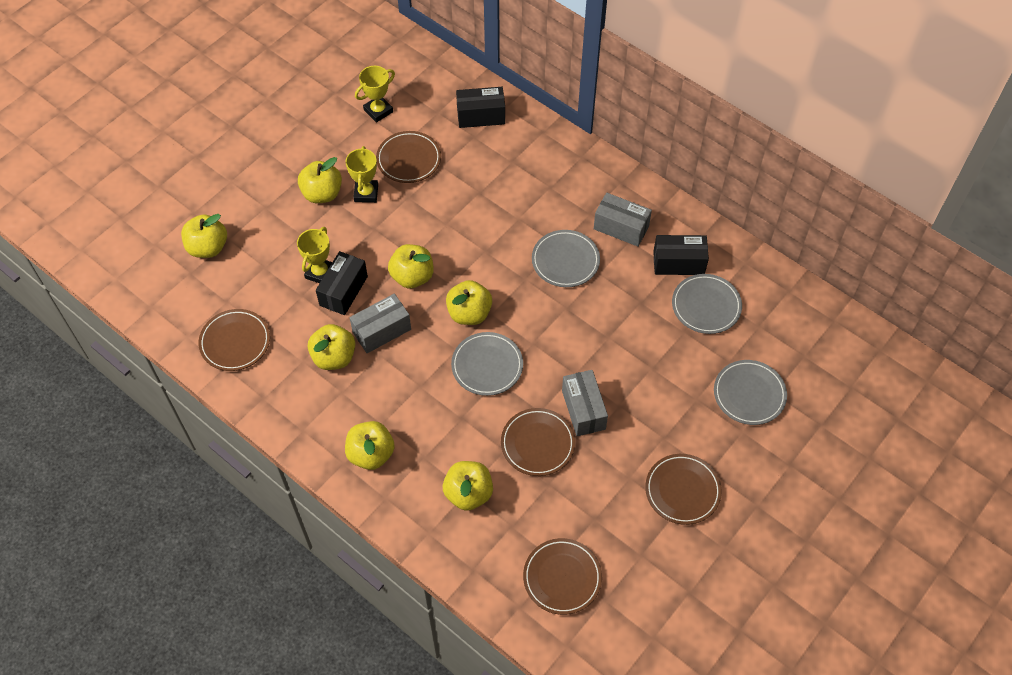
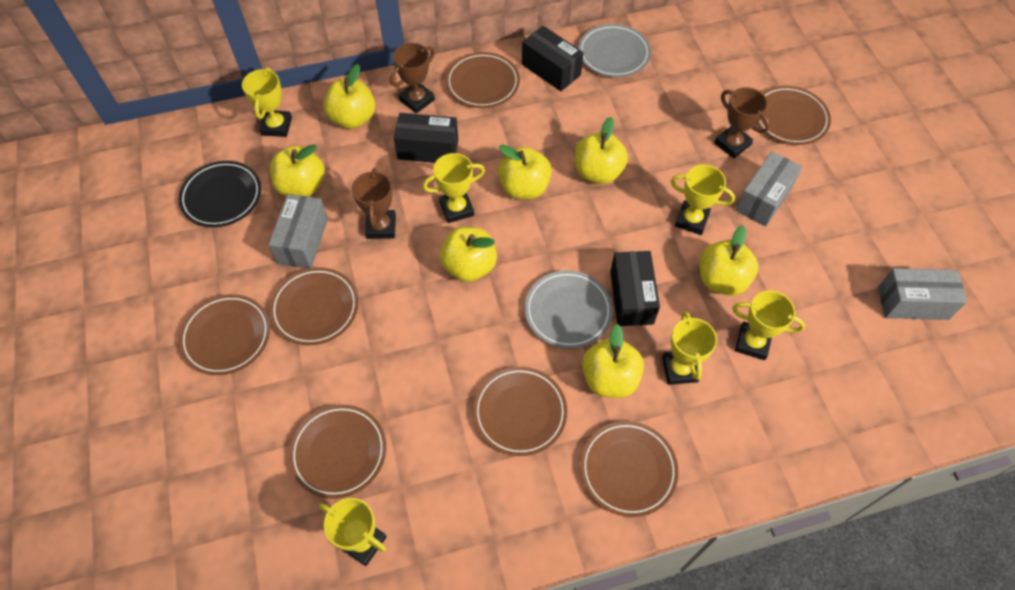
black plate: none = 0 -> [179,161,261,227] = 1
brown plate: [199,309,270,371] [376,131,441,183] [501,408,575,476] [523,538,602,615] [645,454,722,525] = 5 -> [179,294,270,375] [269,267,358,345] [289,405,386,499] [446,52,520,108] [473,367,567,456] [580,421,678,517] [757,86,831,145] = 7
brown trophy: none = 0 -> [352,168,396,239] [390,43,435,113] [714,87,770,158] = 3
grey plate: [451,332,523,396] [532,230,600,287] [672,274,742,334] [714,360,787,425] = 4 -> [525,270,613,349] [578,24,651,77] = 2
yellow trophy: [297,227,332,283] [345,146,378,203] [355,66,395,122] = 3 -> [242,67,292,137] [319,498,387,566] [423,153,485,223] [662,311,717,385] [671,165,735,235] [732,291,805,360] = 6

